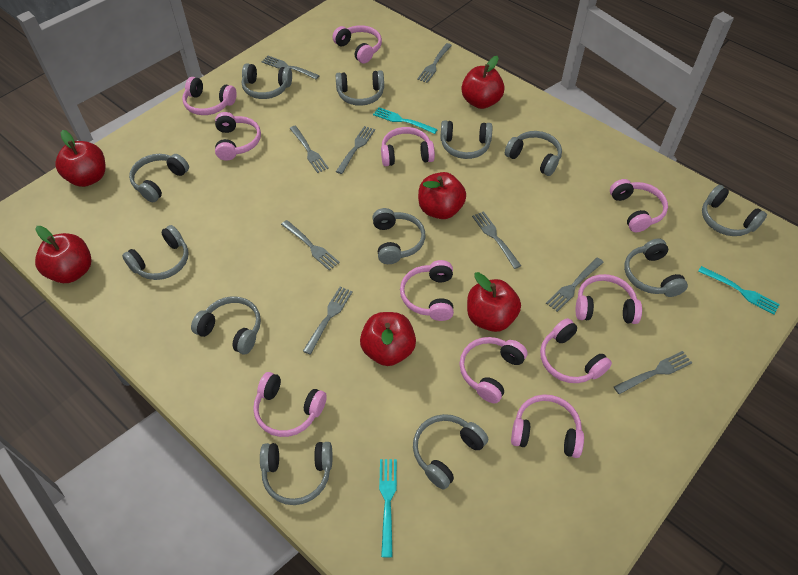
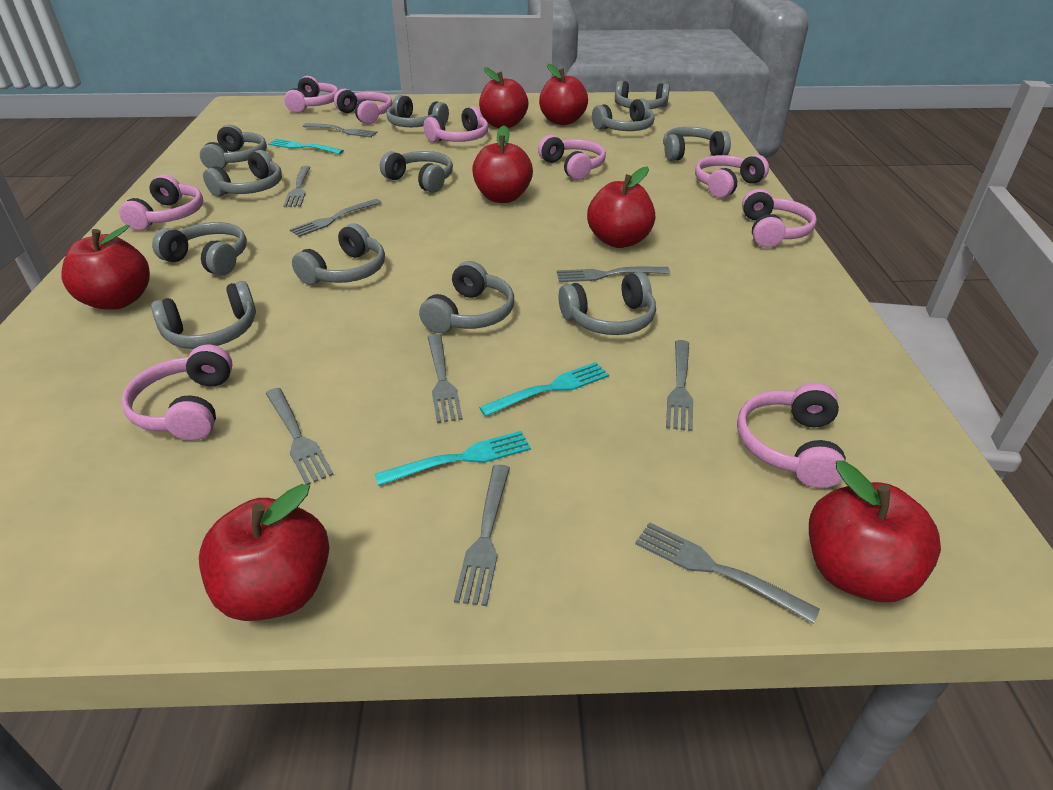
pink headphones: [182,77,237,115] [215,112,261,161] [253,372,327,437] [333,25,382,63] [381,127,435,166] [400,260,454,321] [459,337,527,403] [511,394,584,458] [540,318,612,383] [576,274,642,324] [610,179,668,232] = 11 -> [119,175,203,231] [121,345,233,441] [284,76,338,113] [334,89,393,124] [424,106,488,142] [538,135,606,180] [695,154,769,198] [737,383,846,488] [742,189,817,248] = 9
red apple: [35,226,92,283] [55,130,106,187] [360,312,416,366] [418,172,466,219] [461,56,505,109] [467,272,521,332] = 6 -> [61,225,150,310] [199,484,329,621] [472,126,533,203] [479,67,528,128] [539,64,588,125] [587,166,655,248] [809,460,941,602] = 7

